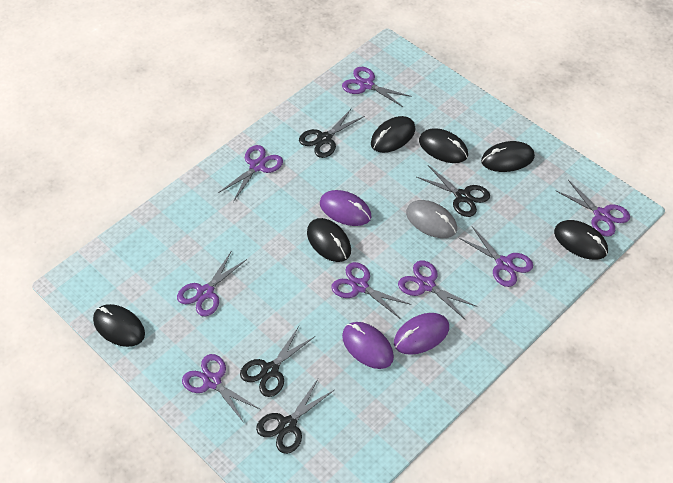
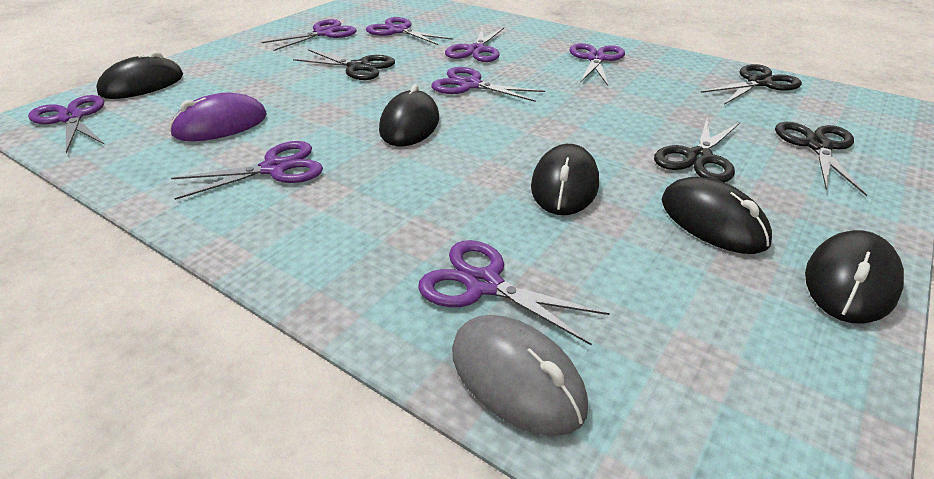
black mouse: [93,304,145,347] [307,218,351,262] [371,116,415,153] [419,128,468,163] [481,141,535,172] [554,220,608,260] = 6 -> [96,51,183,99] [379,84,439,146] [531,144,599,215] [661,177,772,254] [805,230,904,324] = 5
purple mouse: [320,190,371,226] [342,322,394,369] [394,313,449,355] = 3 -> [169,93,267,141] = 1

